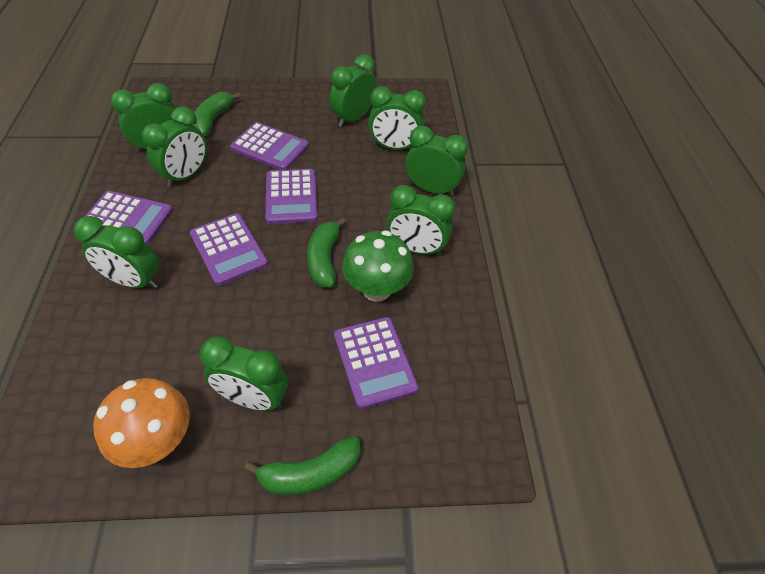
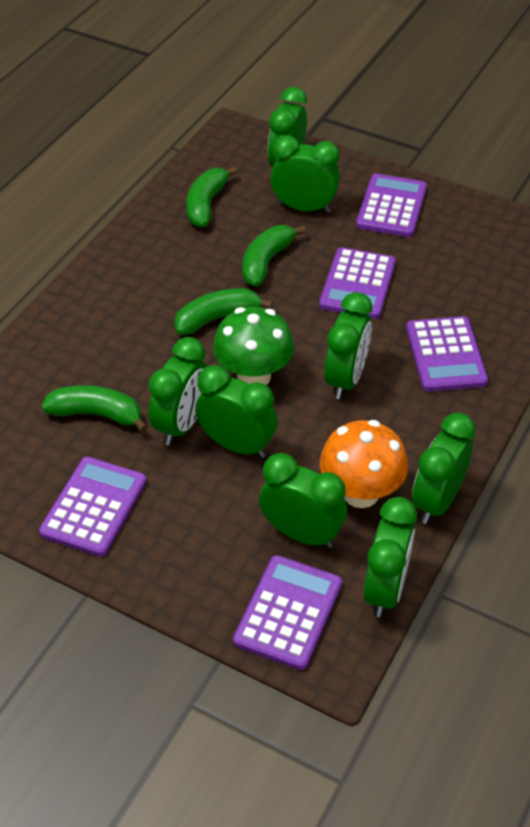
green banana: [192,92,241,136] [244,436,360,495] [307,217,346,288] = 3 -> [41,385,148,432] [174,288,273,335] [186,166,237,228] [242,225,306,286] = 4

